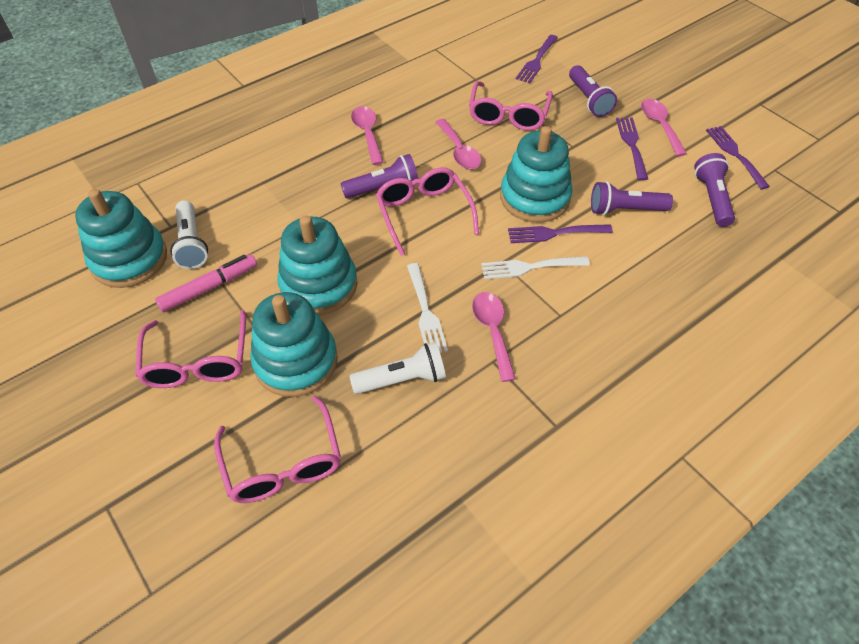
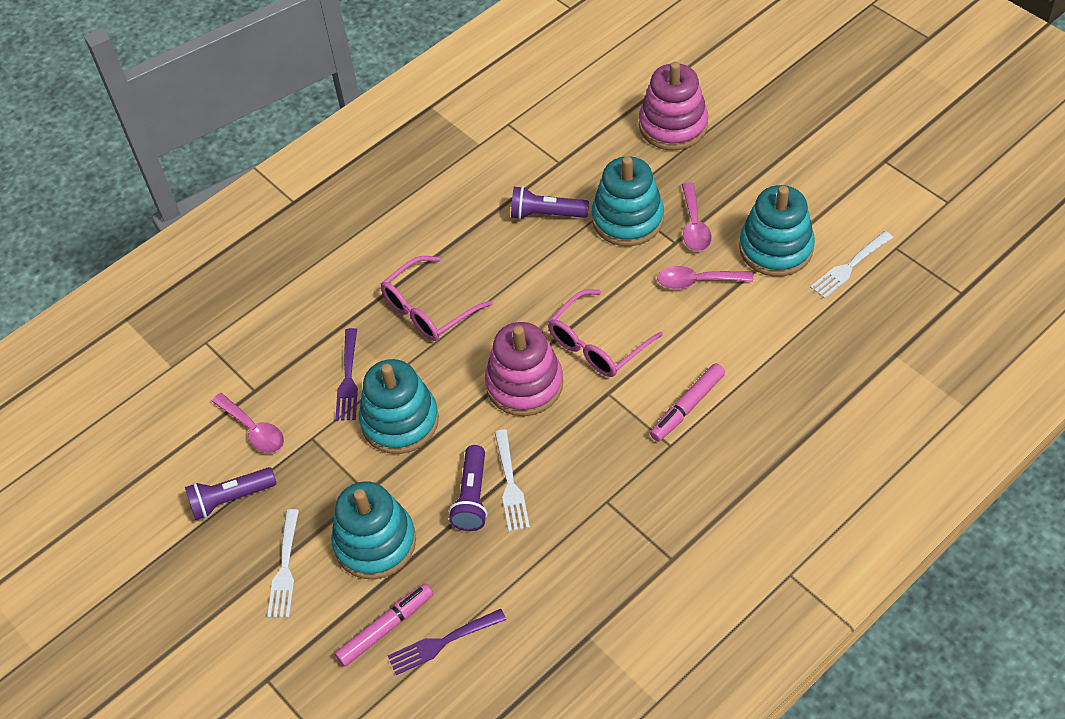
pink glasses: [135,310,246,388] [214,396,341,503] [376,167,479,256] [469,81,553,131] = 4 -> [381,256,492,341] [548,289,663,377] = 2
pink marker: [155,254,257,312] = 1 -> [335,583,433,667] [650,363,725,442] = 2
pink spoon: [351,106,383,165] [435,119,482,169] [472,292,516,382] [641,99,687,156] = 4 -> [212,393,284,453] [657,266,753,289] [682,182,712,252] = 3
pink stacking toy: none = 0 -> [485,322,563,416] [639,62,708,151] = 2
purple flashlight: [341,154,418,198] [569,65,617,117] [591,181,673,215] [694,153,735,227] = 4 -> [185,467,277,520] [449,445,487,531] [511,186,589,220] = 3
purple fork: [508,224,613,243] [516,35,558,83] [616,117,648,181] [706,126,770,189] = 4 -> [335,328,358,421] [388,609,506,675] = 2
white flashlight: [170,200,208,269] [350,342,446,394] = 2 -> none = 0
white fork: [407,263,448,353] [481,256,590,279] = 2 -> [267,509,299,618] [494,429,530,532] [810,231,893,299] = 3

